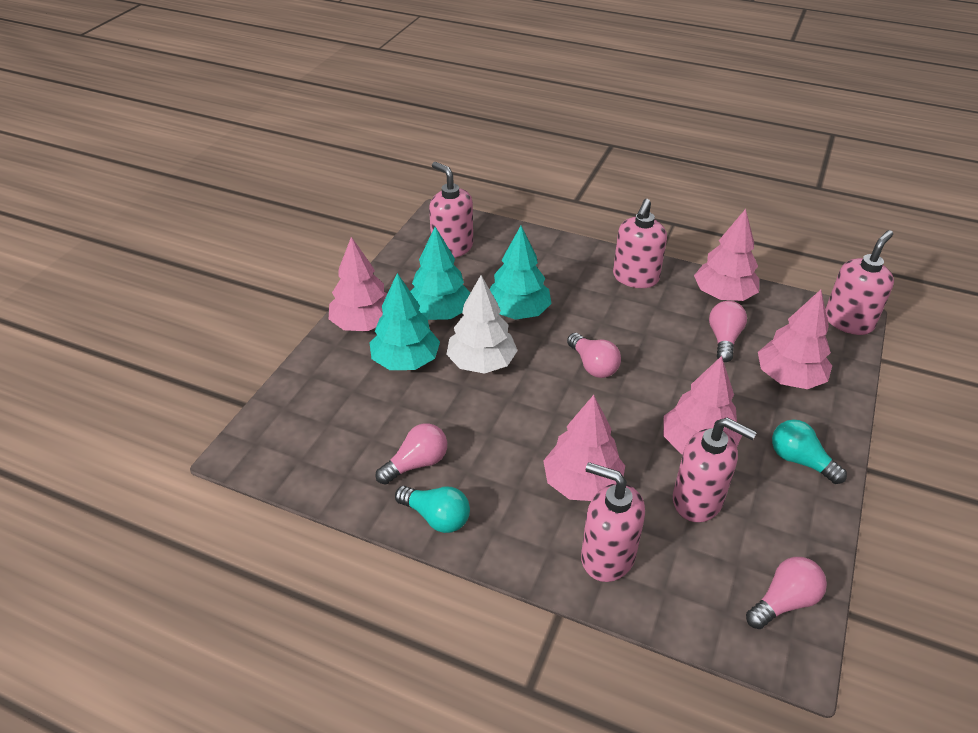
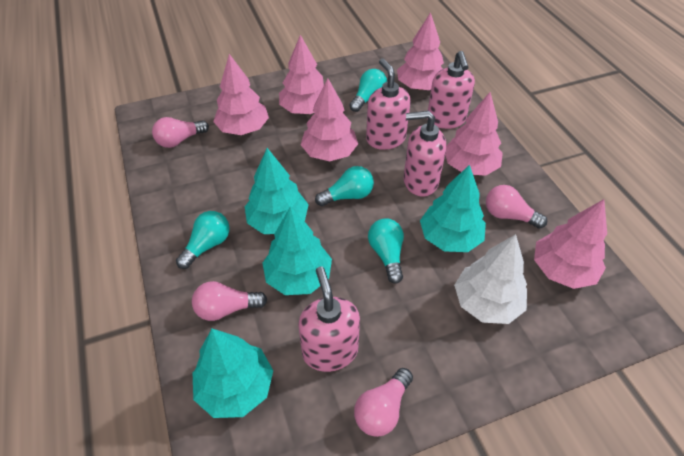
pink soap dispenser: [429,162,473,258] [581,462,645,582] [613,199,667,288] [673,418,757,523] [825,230,894,335] = 5 -> [298,267,360,372] [366,58,411,150] [404,111,446,197] [427,51,475,129] = 4
pink tree: [329,237,387,331] [543,395,625,501] [663,356,742,455] [694,209,759,301] [758,290,832,389] = 5 -> [213,54,269,135] [279,35,324,114] [301,78,358,161] [397,12,444,90] [445,92,503,176] [534,199,607,289] = 6
turquoise light bulb: [395,486,470,533] [772,420,847,484] = 2 -> [176,211,230,269] [315,166,374,206] [349,69,387,112] [368,218,404,284] = 4
turquoise tree: [369,273,440,370] [410,227,471,320] [490,226,552,320] = 3 -> [193,329,273,418] [245,148,309,234] [263,206,332,295] [420,165,486,252] = 4

